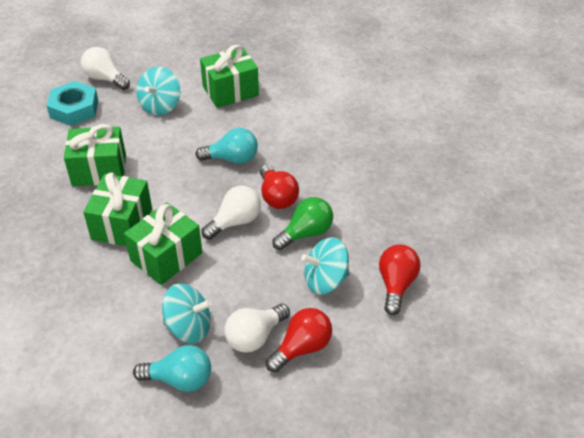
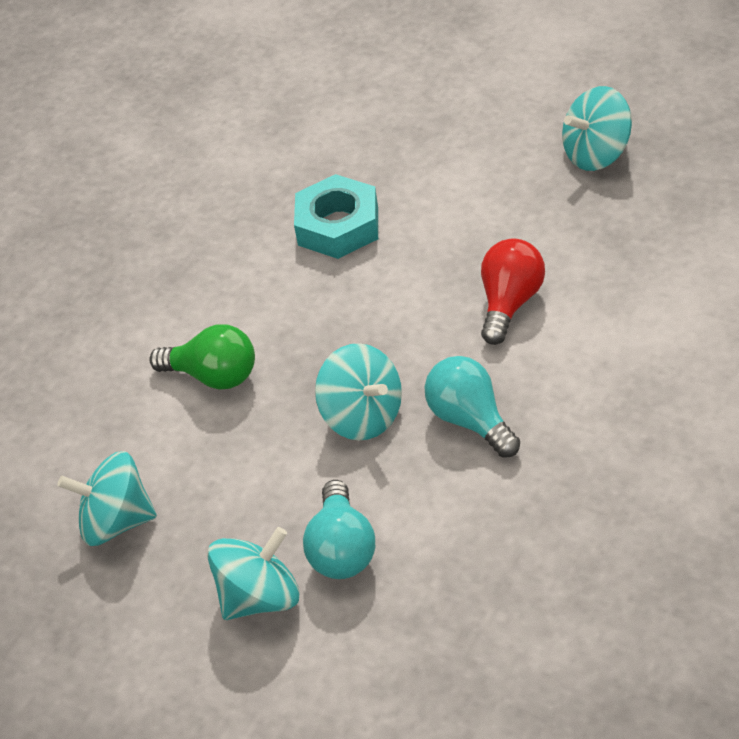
green gift: [64,124,126,186] [83,172,152,246] [124,202,202,285] [200,45,259,108] = 4 -> none = 0
red light bulb: [260,165,299,209] [266,308,332,372] [379,244,421,315] = 3 -> [481,238,545,345] = 1
turquoise spinning top: [136,67,180,115] [162,283,212,343] [301,237,350,295] = 3 -> [57,451,157,546] [207,527,300,620] [315,343,402,441] [562,86,632,171] = 4
white light bulb: [81,47,130,90] [202,186,261,240] [224,304,290,353] = 3 -> none = 0

